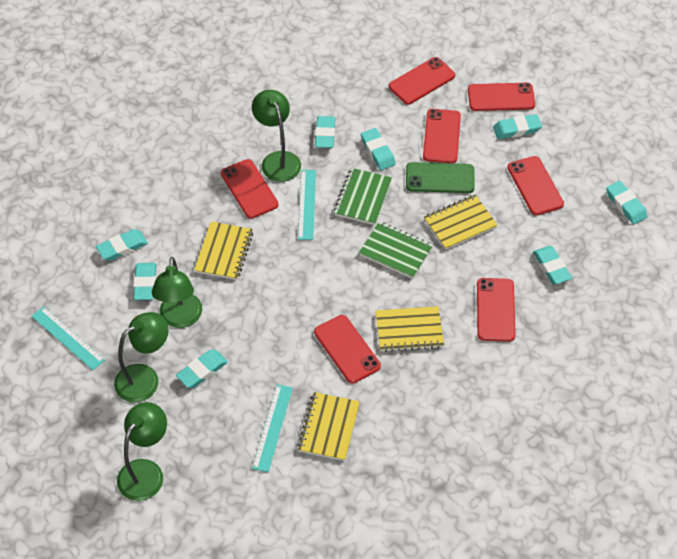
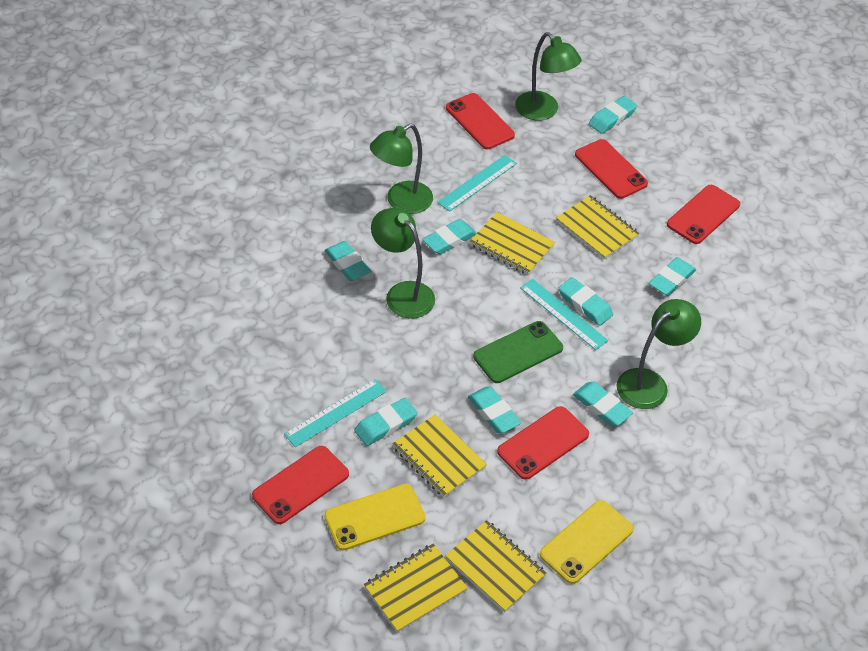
green notebook: [334,168,392,225] [359,221,433,279] = 2 -> none = 0
red phone: [221,159,279,219] [314,315,381,384] [389,57,455,105] [423,109,461,163] [468,83,535,111] [477,278,516,342] [507,156,564,215] = 7 -> [252,446,349,524] [446,93,515,149] [497,406,589,480] [575,139,648,199] [667,185,740,244] = 5
yellow notebook: [194,222,253,280] [297,392,360,461] [376,306,444,352] [424,195,498,250] = 4 -> [364,543,468,633] [392,415,487,498] [445,520,547,612] [470,212,555,275] [556,195,640,260] = 5
yellow phone: none = 0 -> [324,484,426,551] [540,500,633,584] = 2

